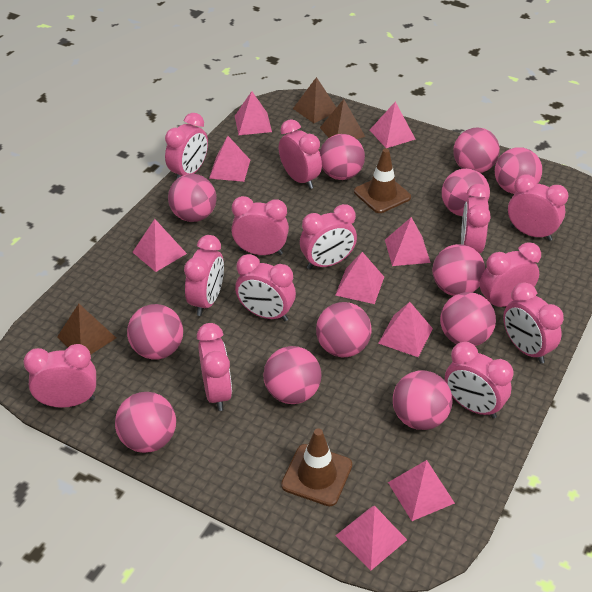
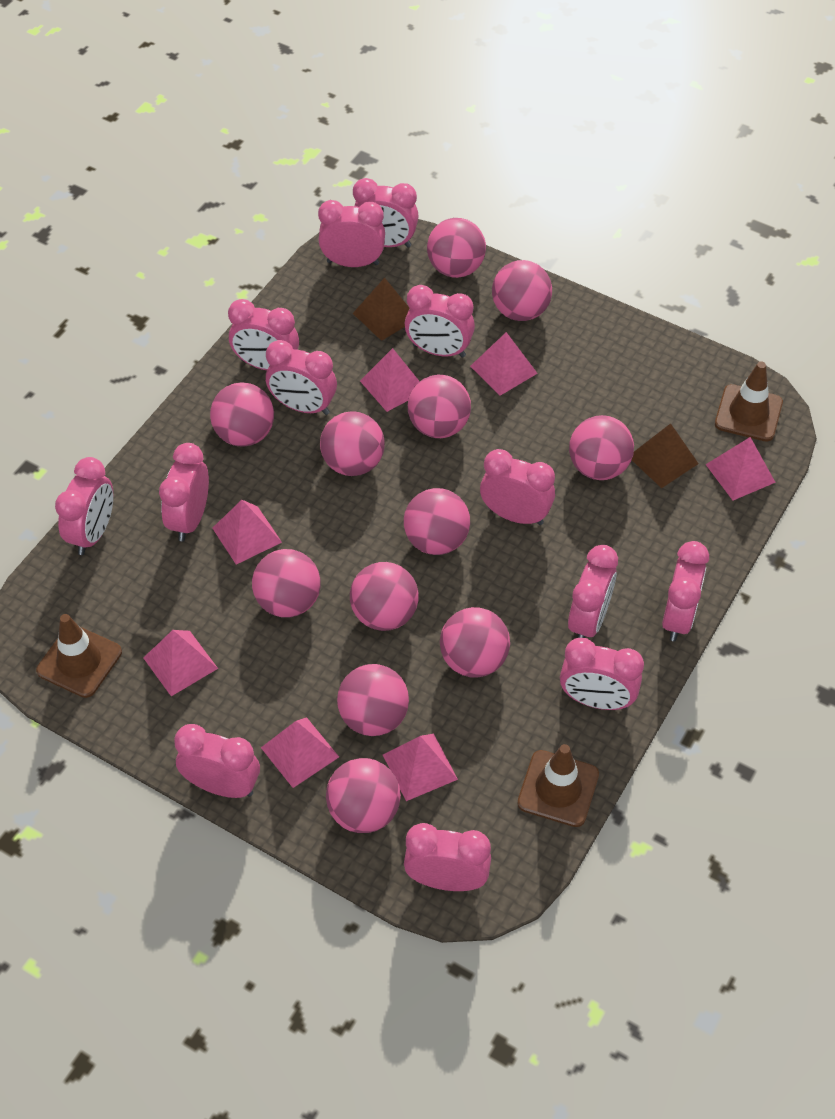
brown pyramid: [57,304,116,355] [293,77,337,123] [320,99,365,139] = 3 -> [353,278,409,341] [632,423,699,488] = 2
brown traffic cone: [281,428,352,506] [354,148,411,213] = 2 -> [36,614,122,698] [517,744,599,827] [715,362,783,442] = 3
pink pyramid: [132,219,187,272] [209,136,250,182] [235,91,272,135] [335,252,384,304] [335,506,407,571] [370,102,416,148] [378,302,433,357] [385,217,431,266] [388,460,455,521] = 9 -> [143,630,218,696] [212,500,282,564] [261,717,339,788] [360,348,420,412] [383,734,458,801] [470,332,538,396] [705,437,776,500] = 7

